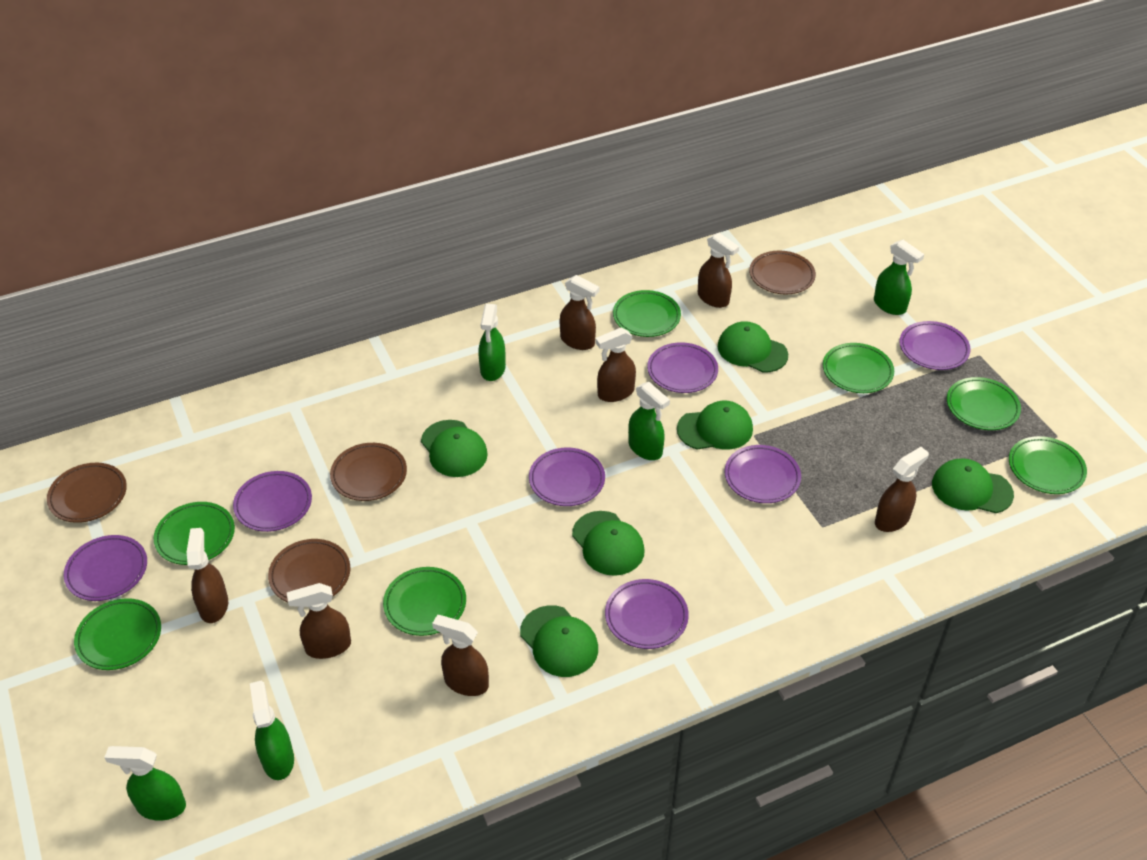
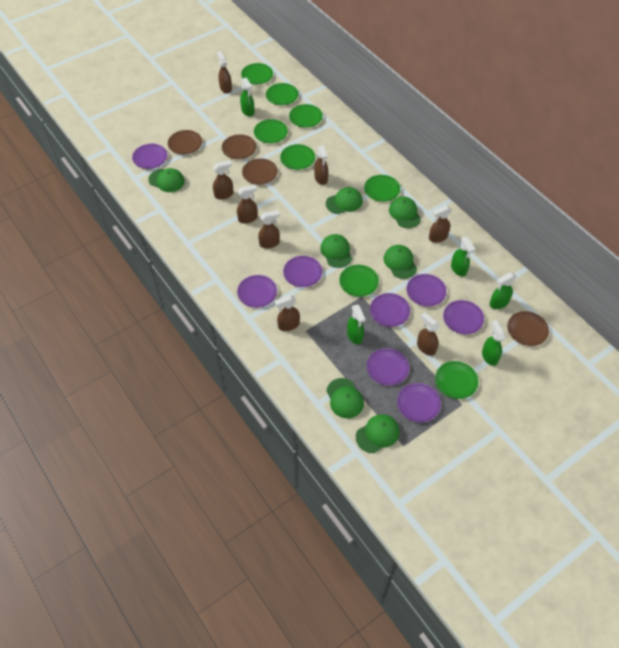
brown spray bottle: [187,528,228,623] [287,583,351,659] [432,615,489,696] [560,275,600,350] [596,327,636,402] [698,233,739,308] [875,447,929,532] = 7 -> [213,160,234,200] [217,51,232,93] [237,185,258,223] [258,210,280,249] [275,295,300,331] [314,145,328,185] [417,312,440,356] [429,205,452,243] = 8
green cap: [421,420,488,477] [520,605,598,677] [572,511,645,576] [677,400,753,450] [718,321,788,373] [932,458,1014,513] = 6 -> [148,168,185,192] [320,234,352,268] [326,187,363,214] [326,378,364,418] [356,414,400,453] [384,245,417,279] [389,197,421,228] = 7
green plate: [74,598,161,670] [154,502,235,565] [383,567,466,636] [613,290,681,337] [823,343,894,393] [947,377,1021,430] [1009,436,1087,494] = 7 -> [241,63,273,84] [254,119,288,143] [266,83,299,105] [280,144,315,170] [289,104,323,128] [339,265,379,297] [364,175,400,202] [435,361,479,399] = 8
purple plate: [64,535,147,601] [233,471,312,532] [529,447,605,506] [605,579,689,649] [647,342,718,393] [724,445,801,503] [899,321,971,370] = 7 -> [132,144,167,169] [237,275,277,308] [283,256,322,287] [367,348,409,386] [370,293,410,327] [397,383,441,422] [407,274,447,307] [443,300,484,334] = 8

